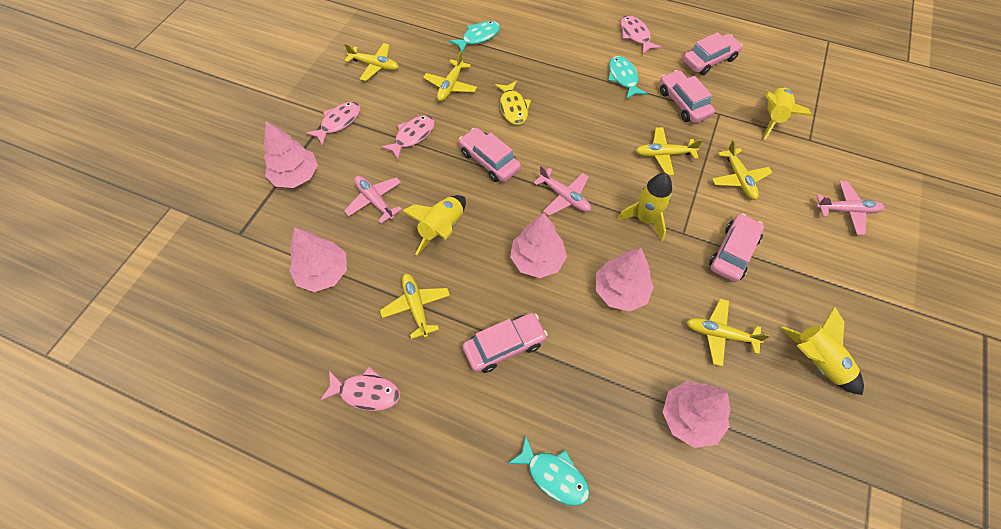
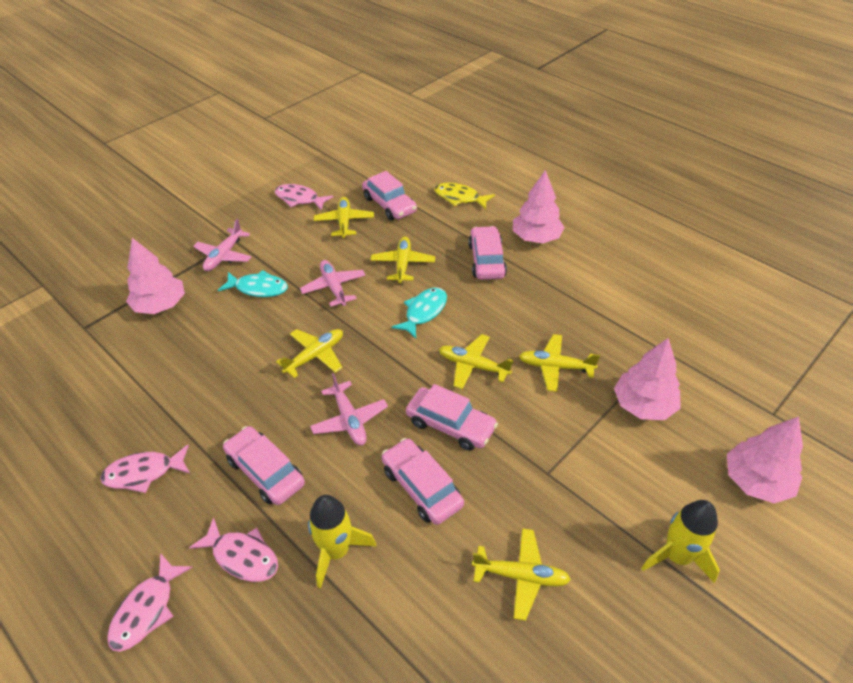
pink tree: [264,121,318,188] [289,227,347,292] [510,213,567,278] [596,248,654,312] [663,381,731,448] = 5 -> [126,238,185,314] [513,170,565,243] [614,338,680,420] [727,417,803,503] = 4
turquoise fish: [449,21,500,52] [507,435,590,506] [608,56,648,99] = 3 -> [218,270,288,297] [392,287,447,339] = 2
yellow rocket: [402,195,466,255] [617,173,672,241] [764,87,811,140] [782,306,864,395] = 4 -> [308,495,376,588] [641,500,720,583] = 2

